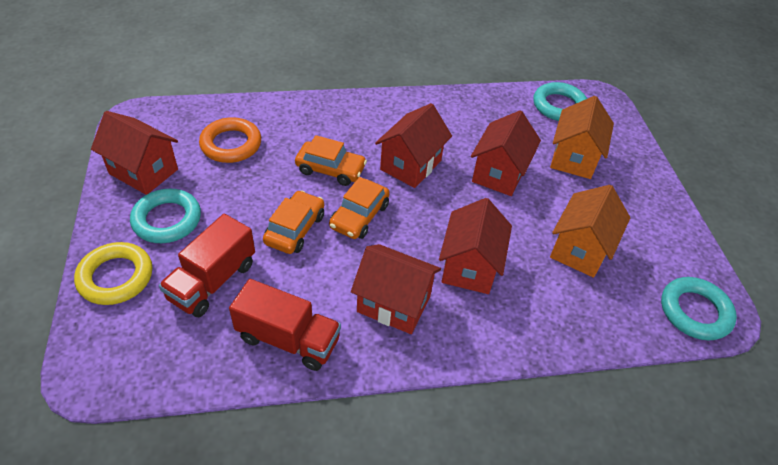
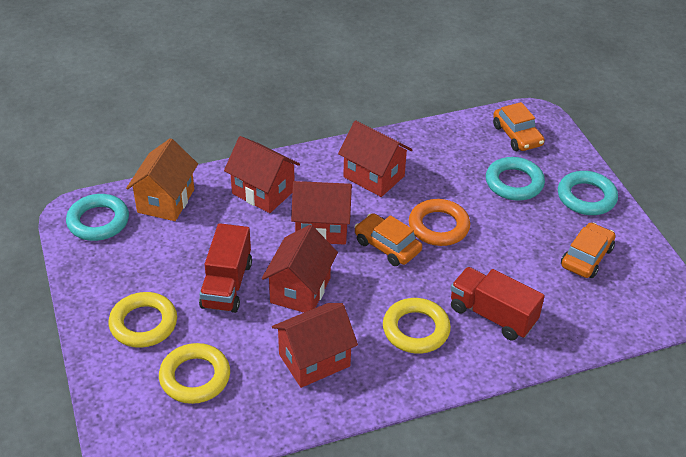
orange house: [550,96,614,179] [550,185,630,277] = 2 -> [126,138,198,221] = 1
yellow ring: [74,242,152,305] = 1 -> [109,292,177,348] [159,343,230,404] [383,298,451,354] = 3

